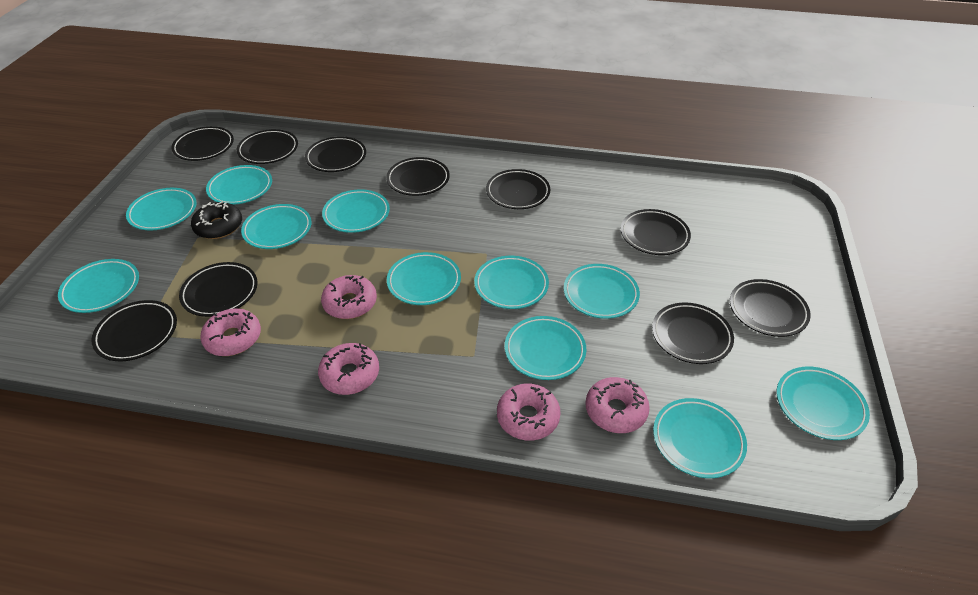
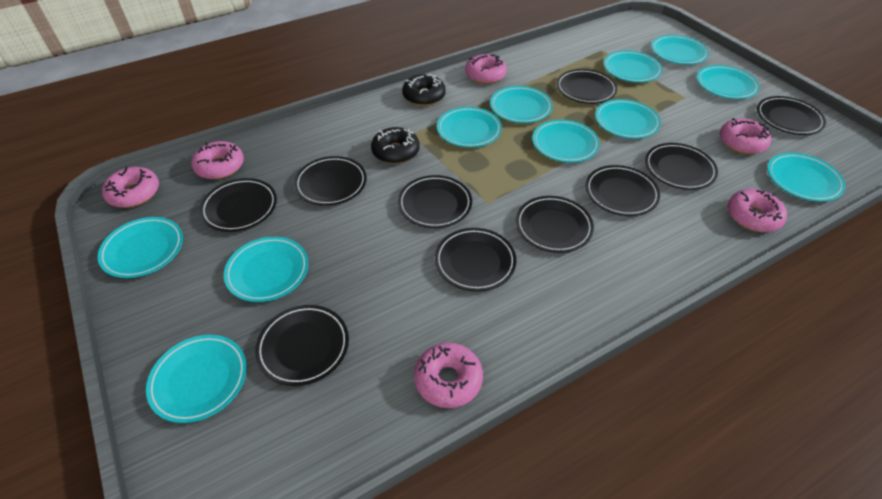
black donut: [191,201,242,239] = 1 -> [371,127,420,164] [402,74,446,106] = 2
pink donut: [200,309,261,356] [318,343,379,395] [321,275,377,319] [497,384,561,441] [585,377,650,433] = 5 -> [102,167,159,208] [191,141,244,179] [414,343,483,408] [465,54,507,84] [720,118,771,154] [728,189,787,232] = 6

